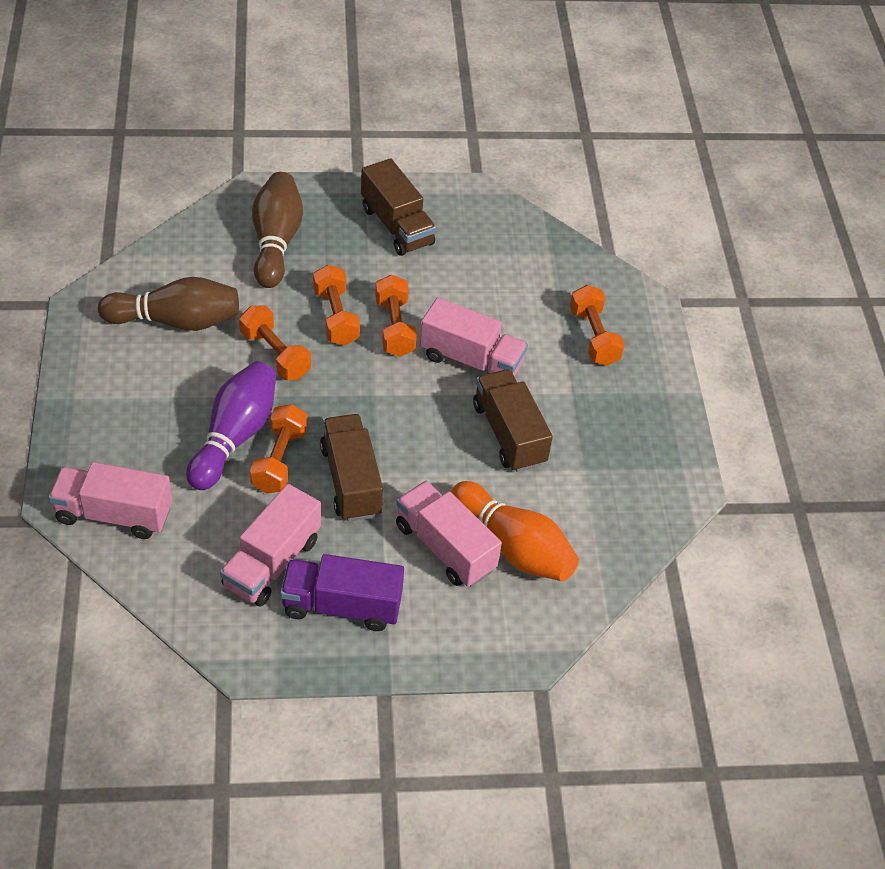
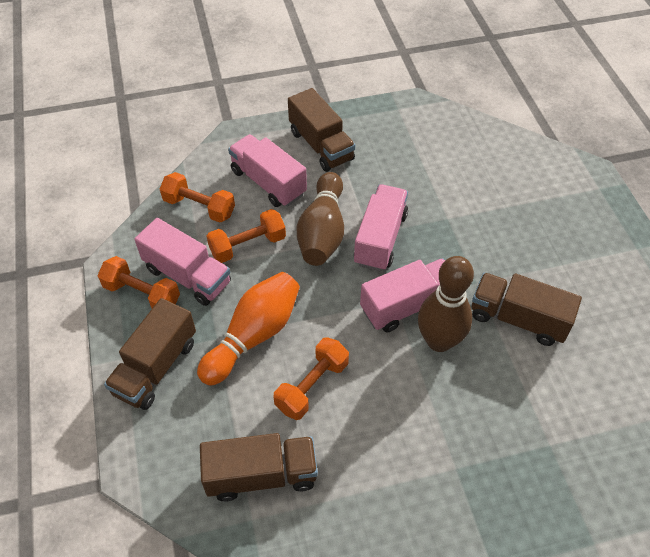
brown truck: [320,414,383,521] [361,158,436,256] [473,369,553,472] = 3 -> [104,298,196,410] [200,433,318,501] [288,88,355,172] [472,273,582,346] = 4
orange dumbbell: [239,306,311,380] [250,404,307,494] [313,265,360,346] [375,275,417,357] [570,285,625,366] = 5 -> [97,256,180,308] [160,172,235,223] [207,209,286,263] [273,337,349,420] = 4
purple bowling pin: [186,361,276,490] = 1 -> none = 0
purple truck: [280,554,404,631] = 1 -> none = 0

